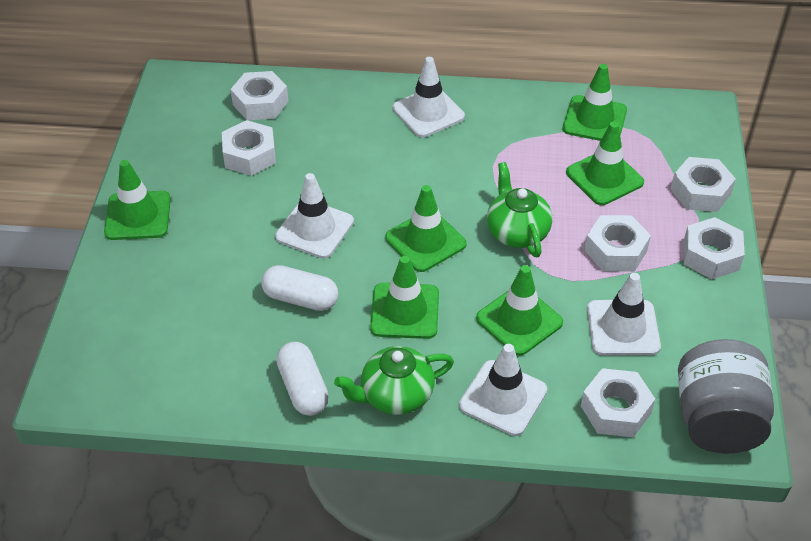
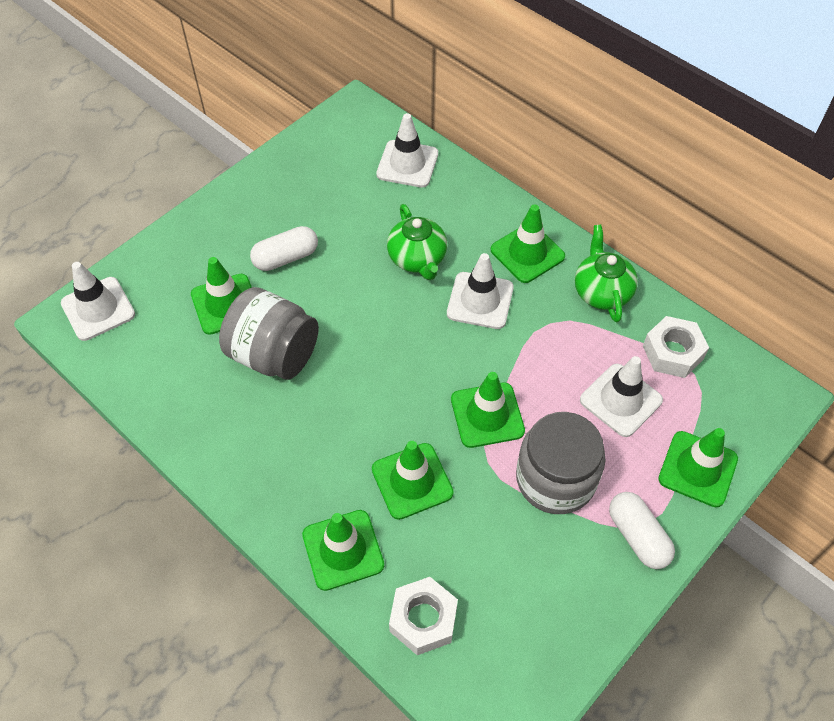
grey jar: [678,339,774,454] = 1 -> [219,287,319,380] [516,412,606,514] = 2
white nut: [222,120,276,176] [230,71,289,120] [581,368,655,437] [585,215,651,272] [671,157,736,212] [683,217,745,279] = 6 -> [389,577,458,655] [643,316,709,378] = 2

